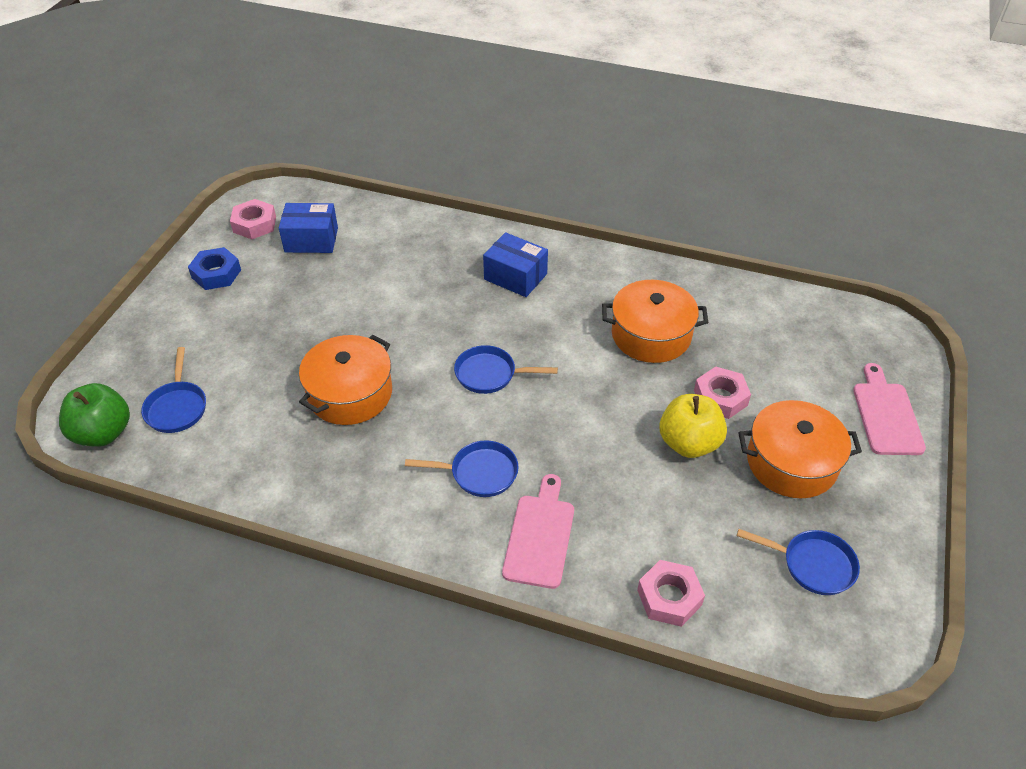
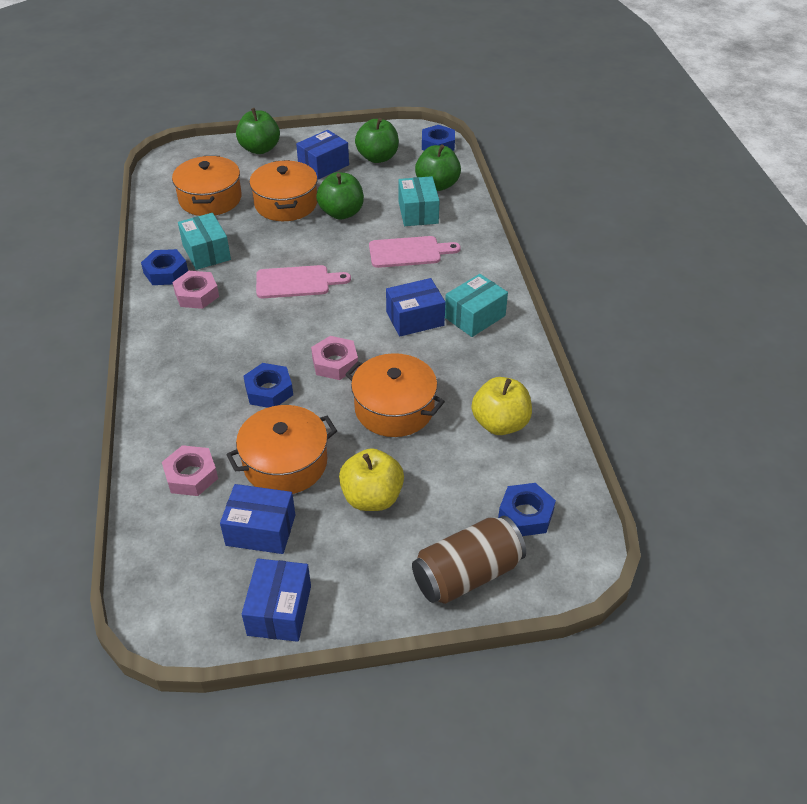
blue box: [279,203,338,253] [483,232,548,297] = 2 -> [220,484,295,554] [242,559,311,642] [296,130,349,180] [386,278,445,337] = 4
blue nut: [188,247,241,290] = 1 -> [141,249,188,285] [243,363,293,408] [422,125,455,151] [498,483,556,536] = 4
blue pan: [141,347,206,433] [405,440,519,497] [454,345,558,394] [737,529,860,595] = 4 -> none = 0
brown can: none = 0 -> [412,516,526,604] = 1
green apple: [59,383,130,447] = 1 -> [236,108,280,154] [316,172,364,220] [355,118,399,163] [415,144,461,191] = 4
orange pot: [299,335,392,425] [602,280,708,363] [738,400,862,498] = 3 -> [172,156,242,216] [226,405,337,494] [249,160,317,221] [345,353,445,437] = 4
turquoise box: none = 0 -> [178,213,231,270] [398,176,439,226] [445,274,508,337] = 3
yellow apple: [659,394,727,458] = 1 -> [339,448,404,511] [472,377,532,435] = 2

